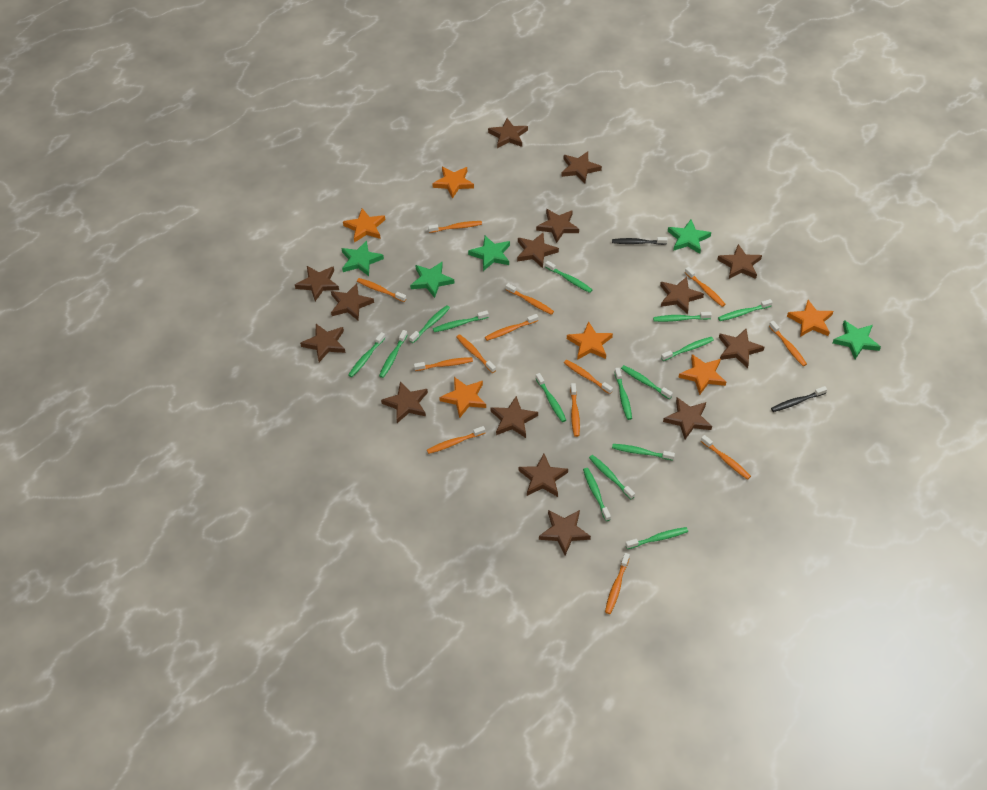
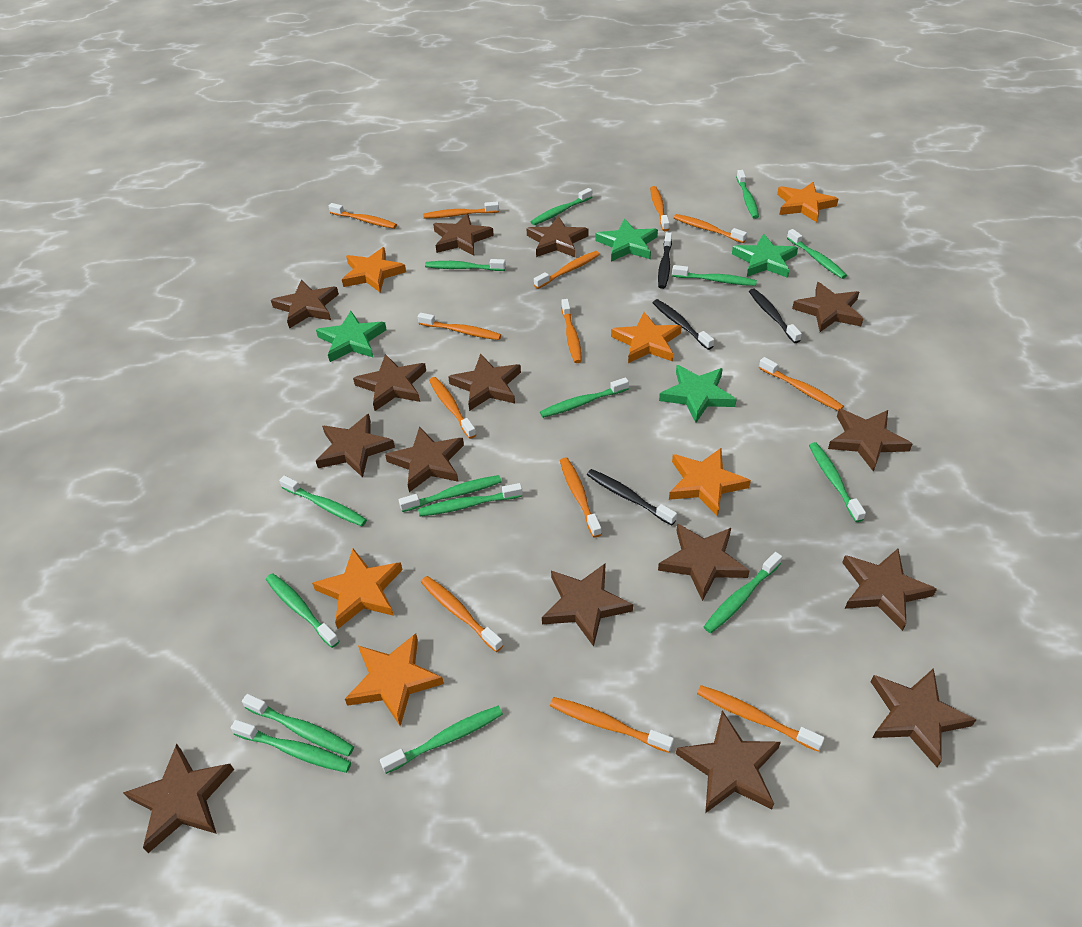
black toothbrush: [612,237,668,245] [771,386,827,412] = 2 -> [587,469,677,526] [653,299,714,350] [658,232,672,289] [749,288,802,343] = 4
green star: [342,240,384,276] [410,262,455,298] [468,236,510,271] [668,219,711,254] [833,320,881,359] = 5 -> [316,311,387,362] [595,219,658,261] [659,365,737,423] [732,234,798,278] = 4

